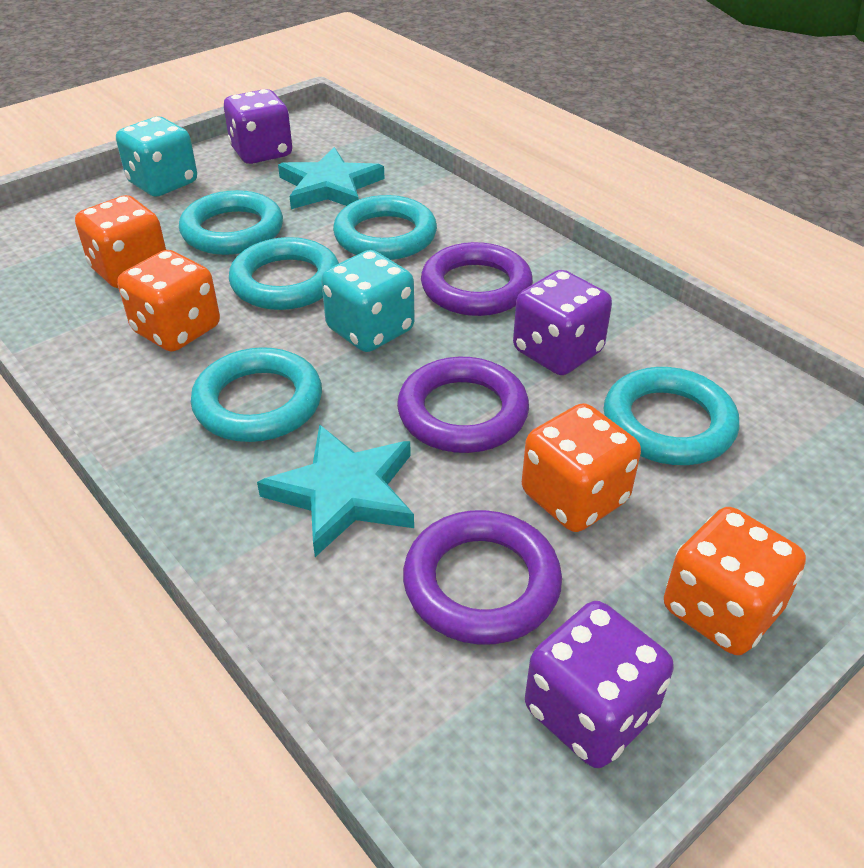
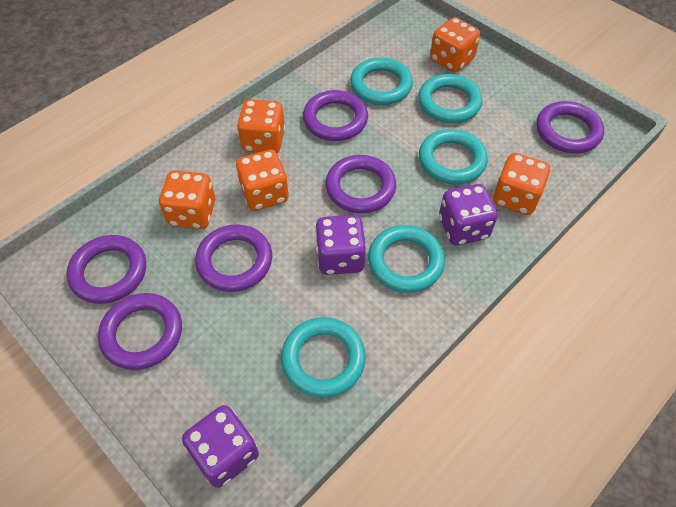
orange dice: [75,195,166,288] [118,250,220,352] [522,403,641,532] [664,507,806,655] = 4 -> [159,171,215,229] [236,150,289,211] [237,99,285,153] [430,17,480,73] [493,153,550,215] = 5
purple ring: [397,357,529,453] [403,510,562,645] [421,242,533,316] = 3 -> [66,235,146,304] [98,293,182,370] [195,224,272,292] [303,90,368,141] [325,155,396,213] [536,101,604,153] = 6
turquoise dice: [116,117,197,197] [321,250,415,352] = 2 -> none = 0
turquoise star: [257,424,414,557] [278,147,385,209] = 2 -> none = 0

